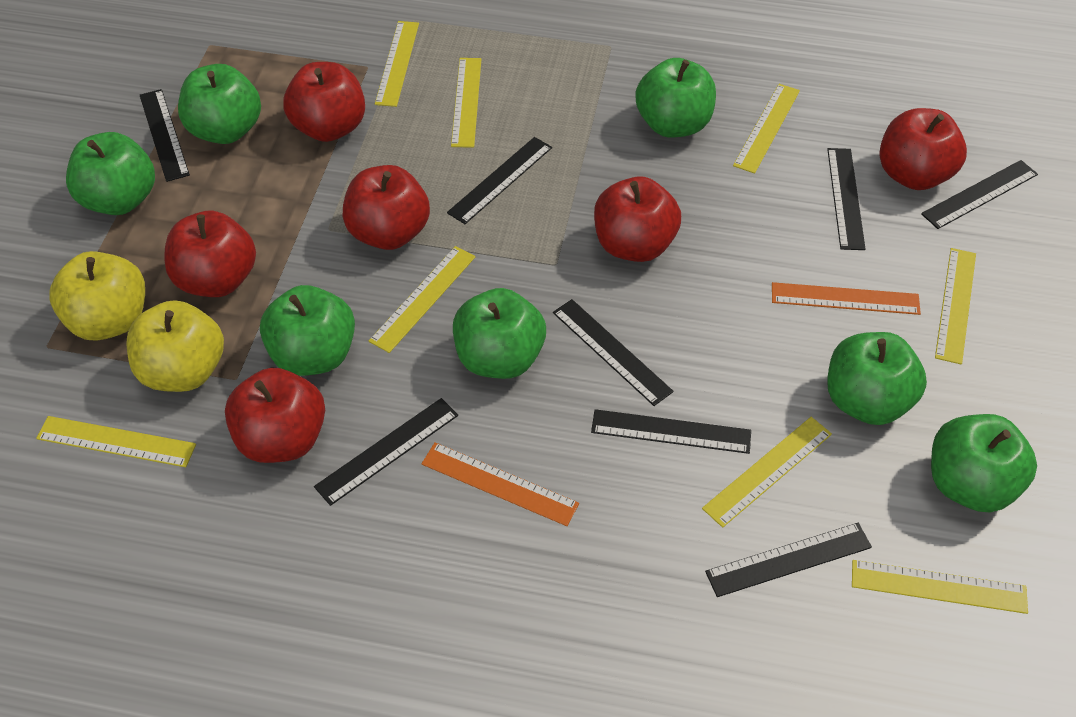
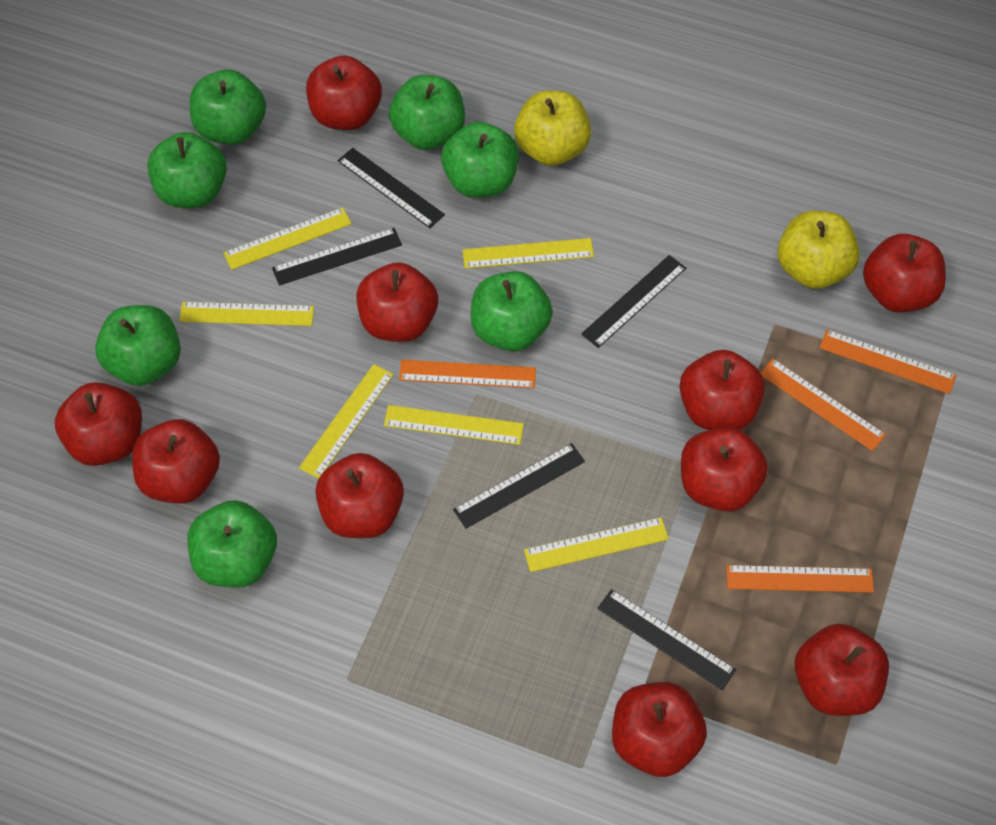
black ruler: [140,89,190,182] [314,398,458,506] [447,137,552,224] [553,299,674,406] [591,409,751,454] [705,523,872,597] [827,148,866,250] [921,160,1038,229] = 8 -> [272,228,402,286] [338,148,445,228] [453,443,585,529] [581,255,686,348] [597,589,736,690] = 5
orange ruler: [422,442,579,526] [772,282,921,315] = 2 -> [399,360,536,388] [726,565,874,593] [760,359,886,451] [820,330,957,394] = 4
red apple: [164,211,256,297] [225,368,325,463] [283,62,365,142] [343,165,430,250] [594,176,681,262] [880,108,967,190] = 6 -> [55,382,142,466] [132,419,220,504] [306,56,382,130] [316,453,404,538] [357,262,438,342] [612,682,707,777] [679,350,765,430] [681,426,768,512] [795,624,889,716] [863,234,946,313] = 10
yellow ruler: [36,416,196,467] [369,246,476,353] [375,21,419,107] [451,58,481,148] [702,417,832,528] [733,84,800,174] [852,560,1028,614] [935,248,976,365] = 8 -> [179,302,314,326] [223,207,352,270] [299,364,394,479] [384,405,524,445] [463,238,594,269] [524,517,669,572] = 6

